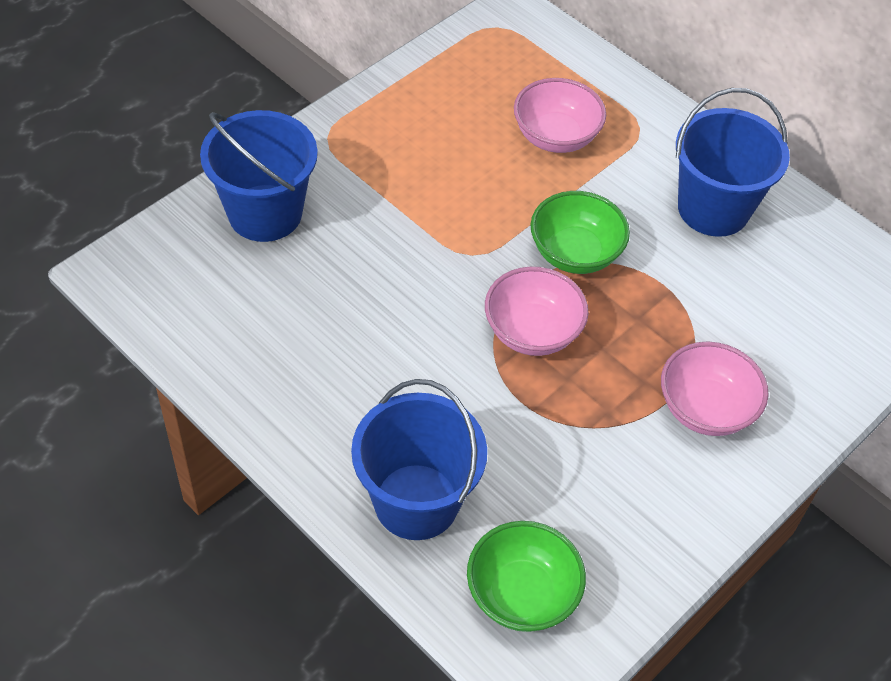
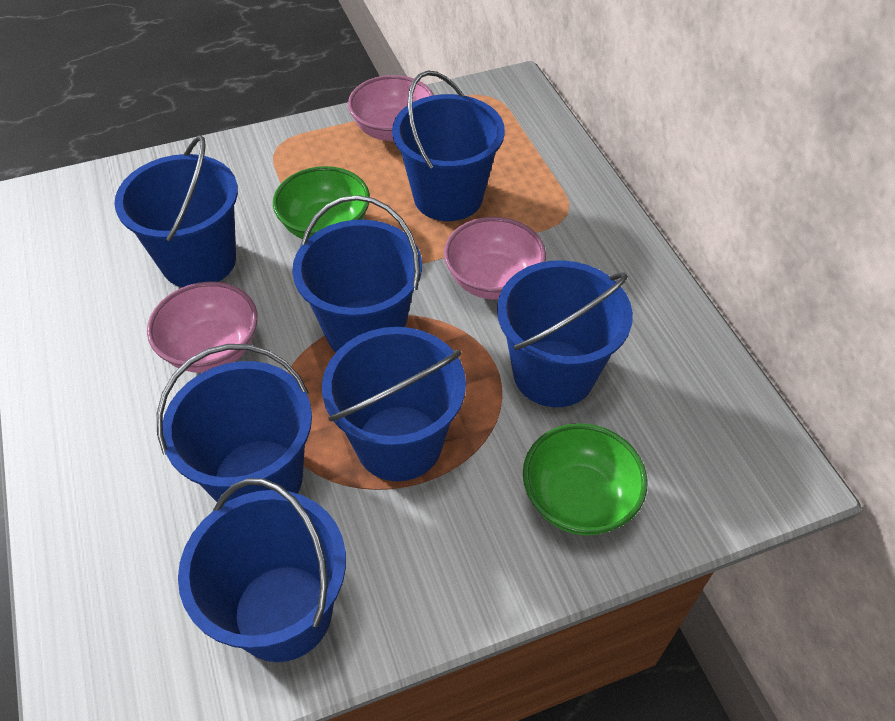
blue bucket: [200,110,318,242] [351,379,487,540] [676,88,790,237] = 3 -> [114,135,238,287] [157,344,312,503] [178,478,346,662] [292,195,422,352] [322,327,466,481] [392,70,505,221] [497,260,633,407] = 7

